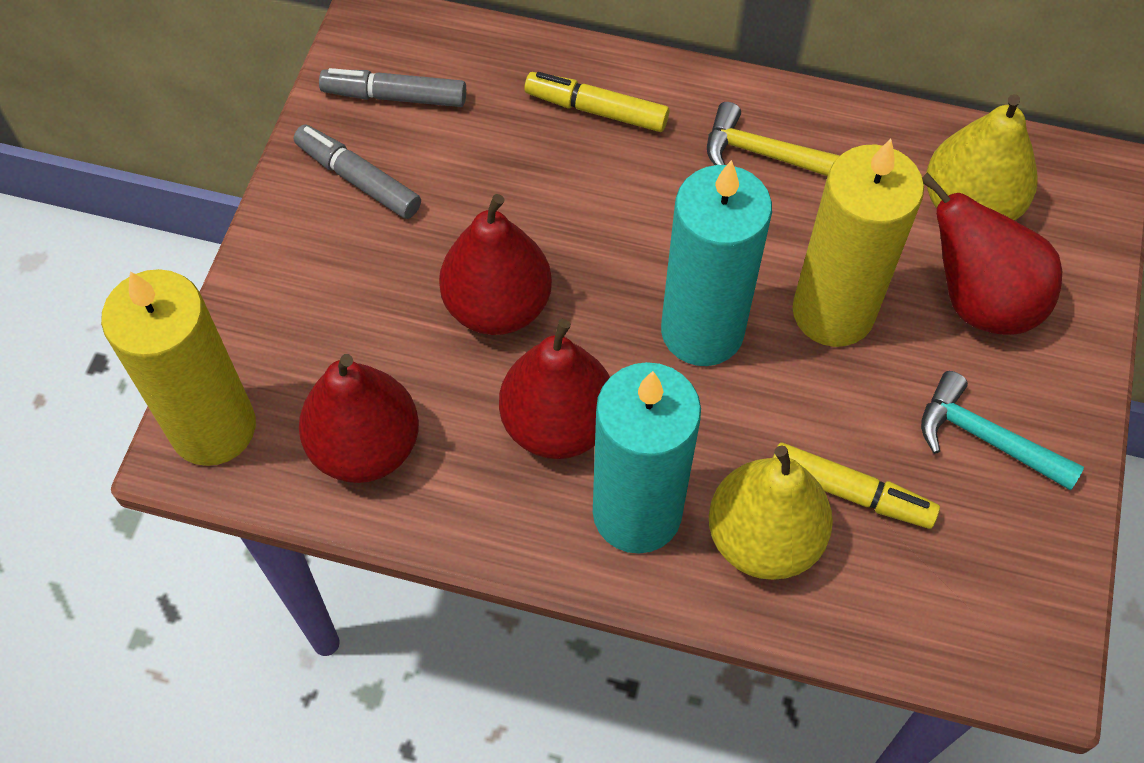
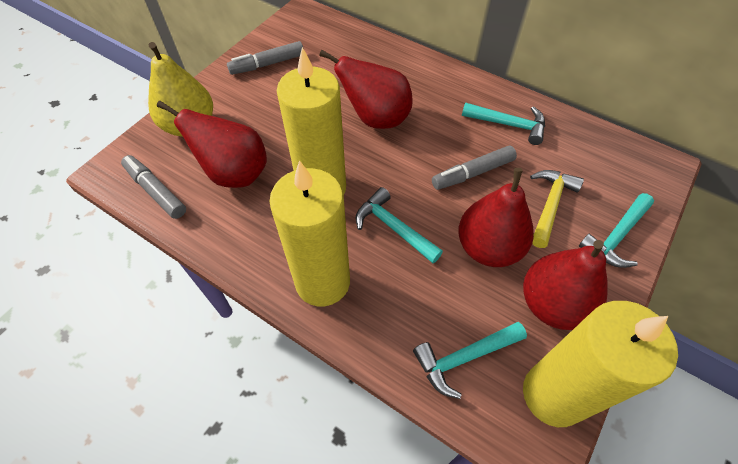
grey marker: [294,124,421,219] [319,68,466,107] = 2 -> [121,155,186,219] [227,41,304,75] [432,145,517,190] = 3
turquoise candle: [593,362,701,554] [661,160,772,366] = 2 -> none = 0
turquoise hammer: [921,371,1084,490] = 1 -> [356,187,443,263] [413,322,527,399] [462,102,545,145] [579,193,654,268] = 4
yellow candle: [101,269,256,466] [792,139,924,347] = 2 -> [269,160,350,306] [277,47,346,194] [523,301,678,427] = 3
yellow marker: [525,72,669,132] [773,443,940,529] = 2 -> none = 0
yellow pear: [709,445,833,580] [926,94,1037,221] = 2 -> [148,42,213,137] = 1

